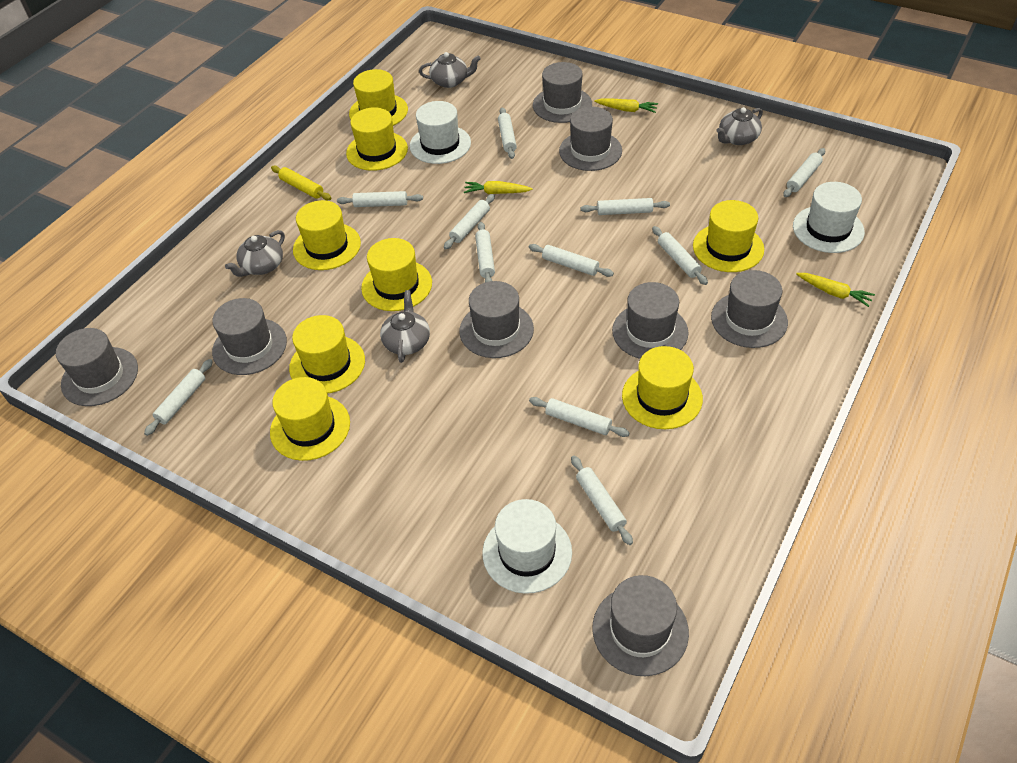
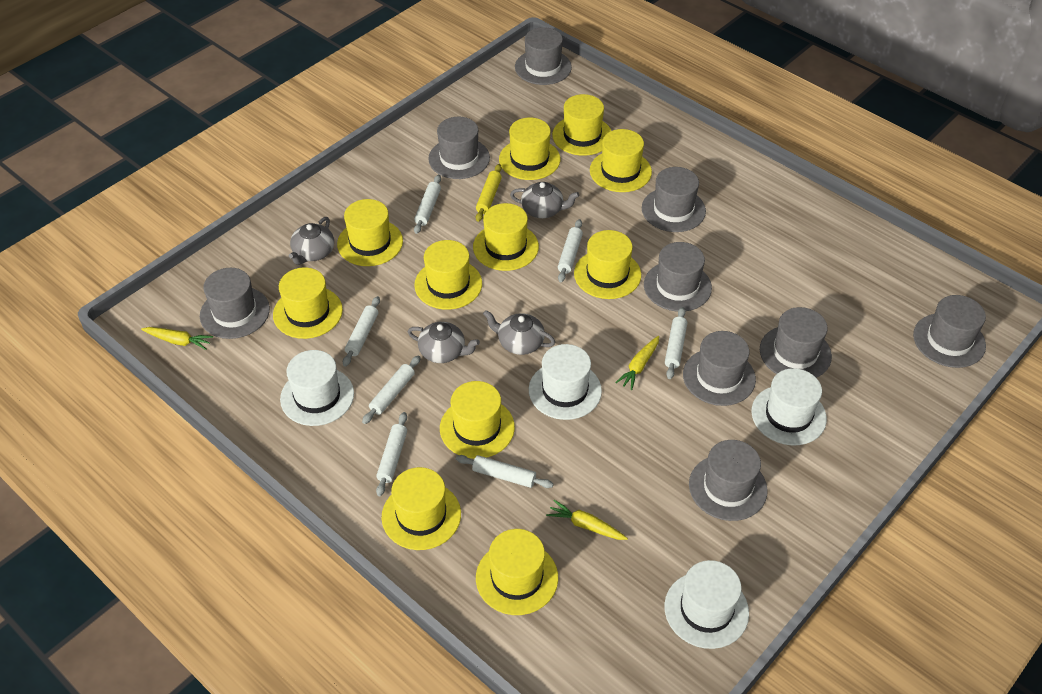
grey hat: [56,328,138,406] [212,298,287,375] [459,281,534,358] [533,62,592,123] [559,107,622,171] [593,575,689,676] [612,282,688,359] [711,270,788,348] = 8 -> [200,268,270,339] [428,117,490,179] [515,27,572,85] [642,167,706,232] [644,242,712,312] [683,331,756,406] [689,440,768,521] [760,307,832,378] [913,295,986,368] = 9
white hat: [410,101,471,164] [483,499,572,594] [793,182,865,253] = 3 -> [280,350,354,426] [529,344,602,420] [664,560,749,649] [751,368,827,445] = 4
white rolling pin: [144,359,213,436] [337,191,423,207] [444,194,495,249] [475,222,495,282] [498,108,517,159] [529,244,614,277] [529,397,630,437] [571,456,633,545] [581,198,670,215] [652,226,708,285] [783,148,825,197] = 11 -> [343,296,380,367] [362,356,421,424] [376,412,407,496] [414,175,441,234] [456,455,553,488] [558,219,583,282] [665,307,687,379] = 7
yellow hat: [270,377,350,461] [289,315,365,394] [293,200,361,270] [346,107,408,171] [349,69,408,126] [361,238,432,311] [622,346,703,429] [693,200,764,272] = 8 -> [273,267,343,339] [337,199,403,266] [382,467,461,550] [414,240,482,310] [440,381,515,459] [473,203,539,271] [476,529,558,615] [499,117,560,180] [552,94,611,156] [574,230,641,299] [590,129,652,192] = 11

